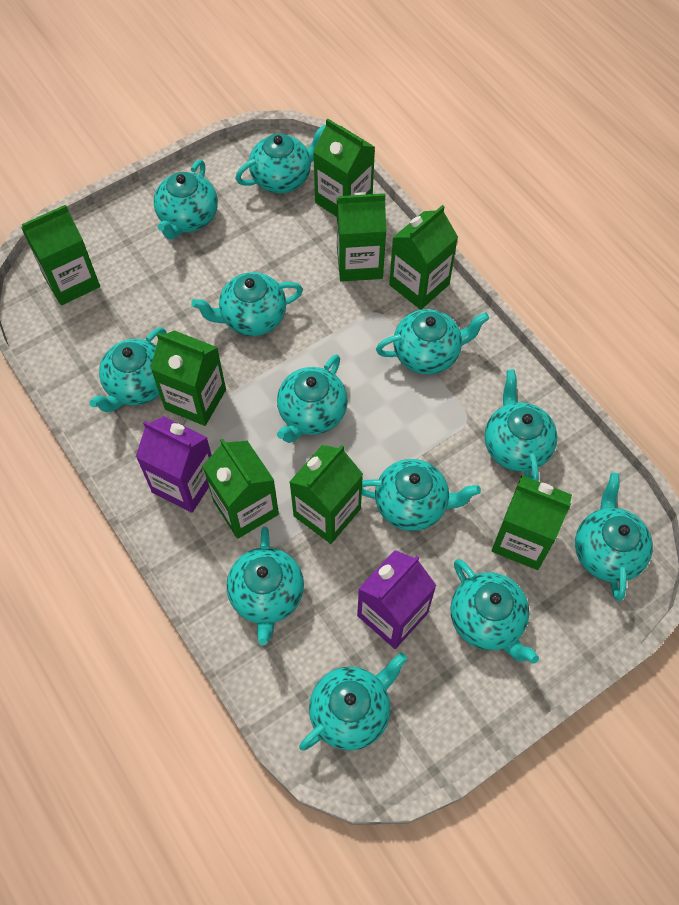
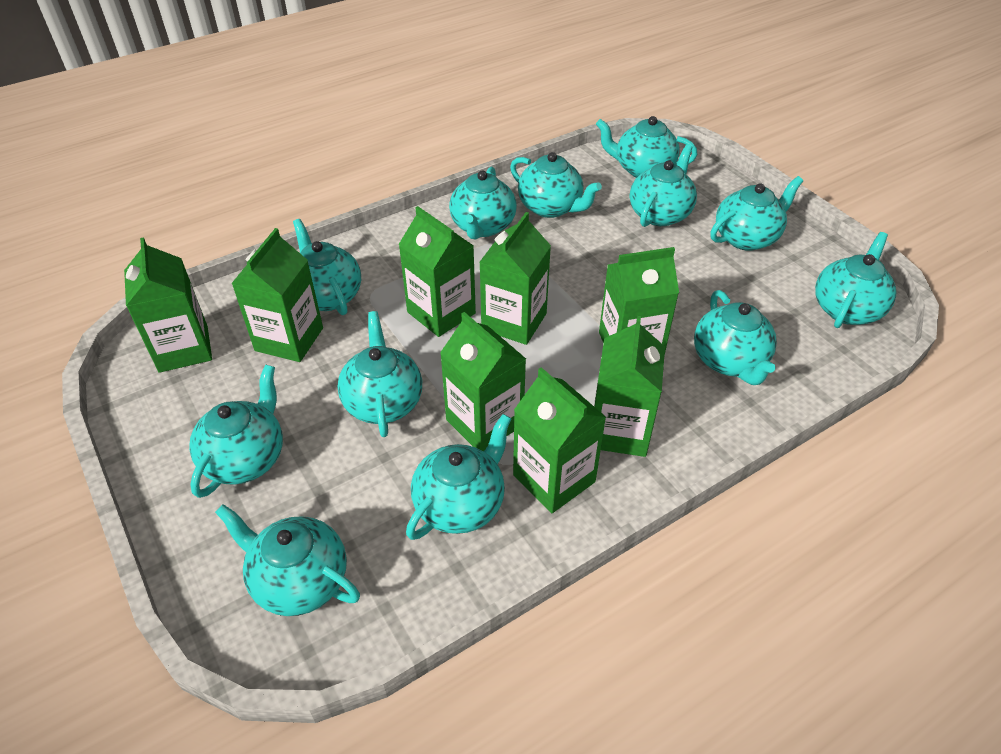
purple carton: [136,416,212,513] [357,550,437,649] = 2 -> none = 0

